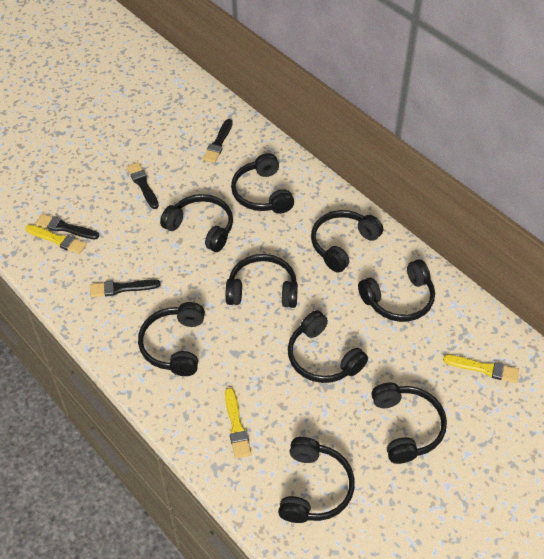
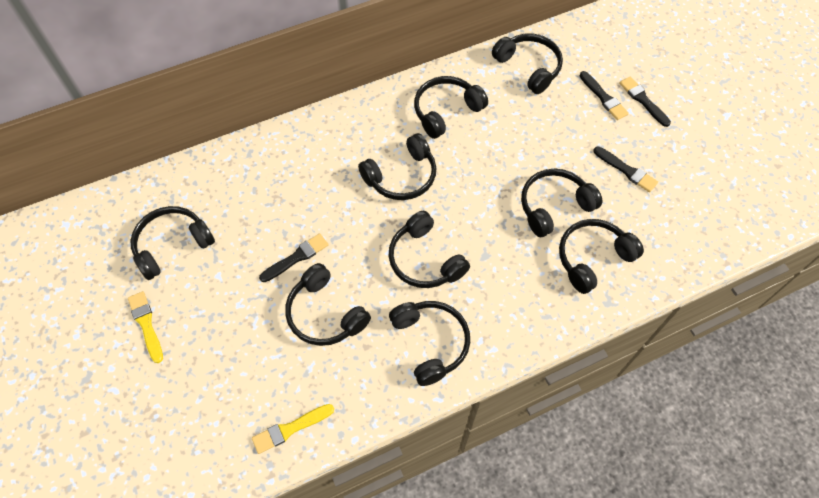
yellow brush: [26,225,87,254] [225,388,251,458] [443,355,519,383] = 3 -> [128,291,163,363] [252,404,334,454] = 2

